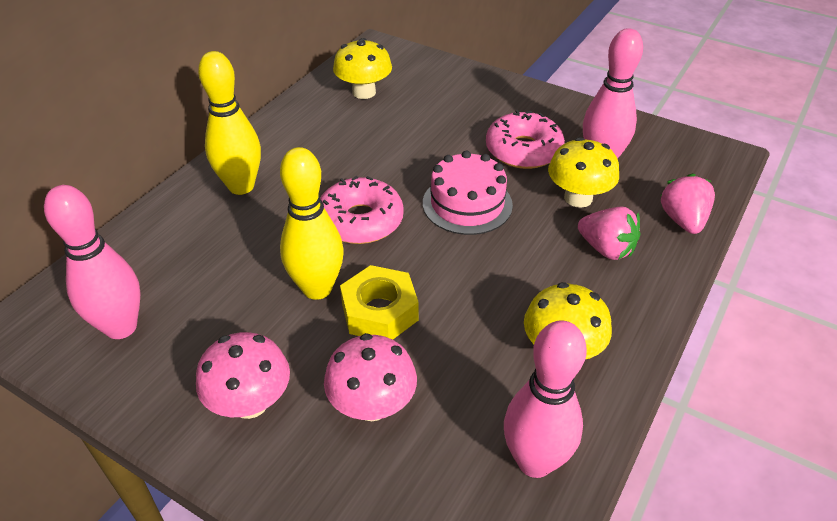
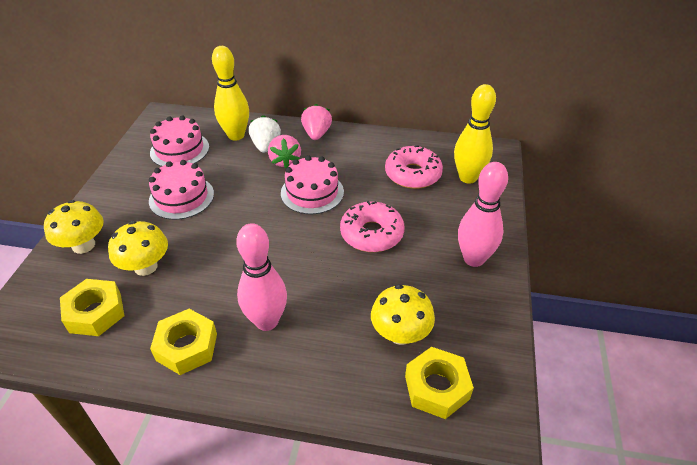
pink bowling pin: [44,185,140,339] [504,320,587,478] [583,28,643,159] = 3 -> [236,223,287,331] [458,162,508,267] = 2
pink cake: [423,151,513,235] = 1 -> [149,160,214,220] [150,115,209,167] [281,155,344,214] = 3
pink mushroom: [196,332,290,419] [324,333,417,421] = 2 -> none = 0
white strawberry: none = 0 -> [249,115,281,153] = 1
yellow nut: [340,265,419,340] = 1 -> [60,279,124,336] [150,309,217,375] [405,347,474,419] = 3

